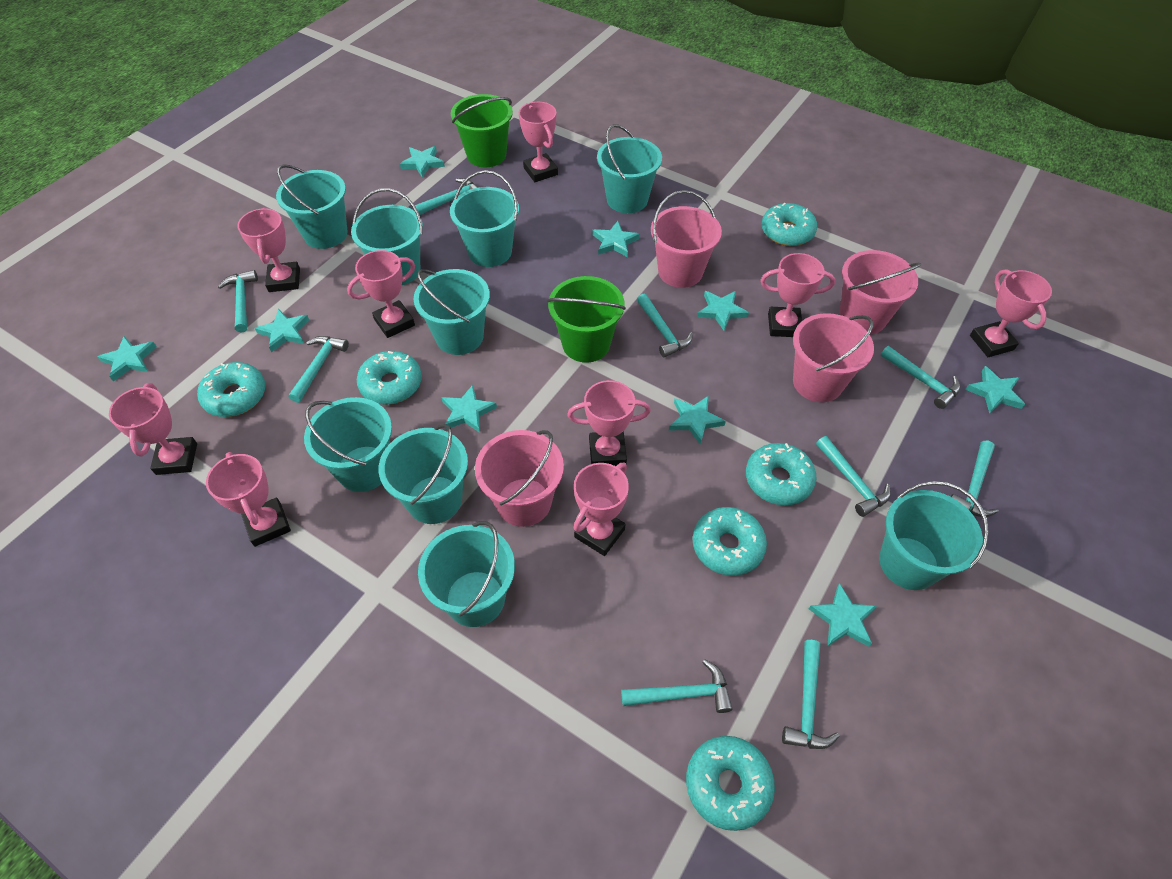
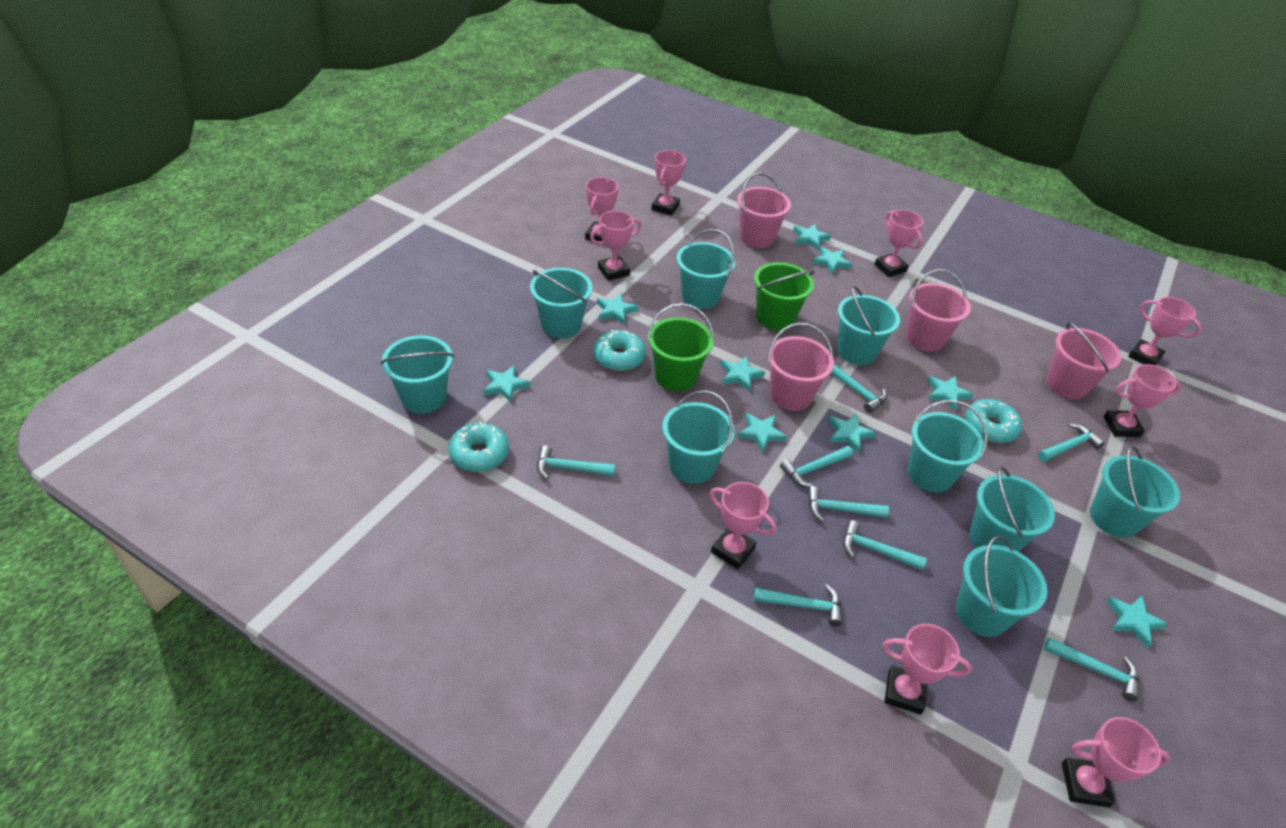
turquoise donut: [197,362,265,417] [357,351,422,405] [686,736,775,831] [693,507,767,576] [746,443,816,505] [762,203,817,246] = 6 -> [448,421,509,472] [593,330,646,371] [965,399,1022,443] = 3
turquoise hammer: [218,270,258,332] [289,336,349,403] [413,178,478,215] [621,659,733,713] [637,294,693,357] [782,640,840,749] [816,436,891,517] [880,346,960,409] [950,441,999,517] = 9 -> [537,445,615,480] [754,584,842,626] [780,446,853,487] [808,486,889,522] [830,364,887,413] [843,520,927,570] [1038,423,1105,462] [1044,637,1139,701] = 8

